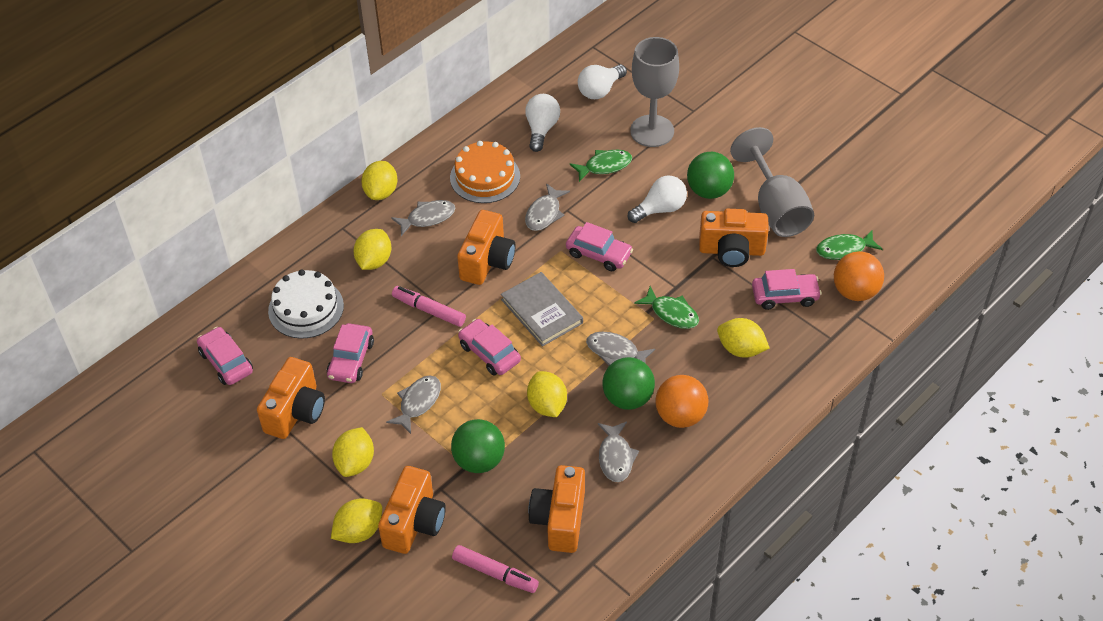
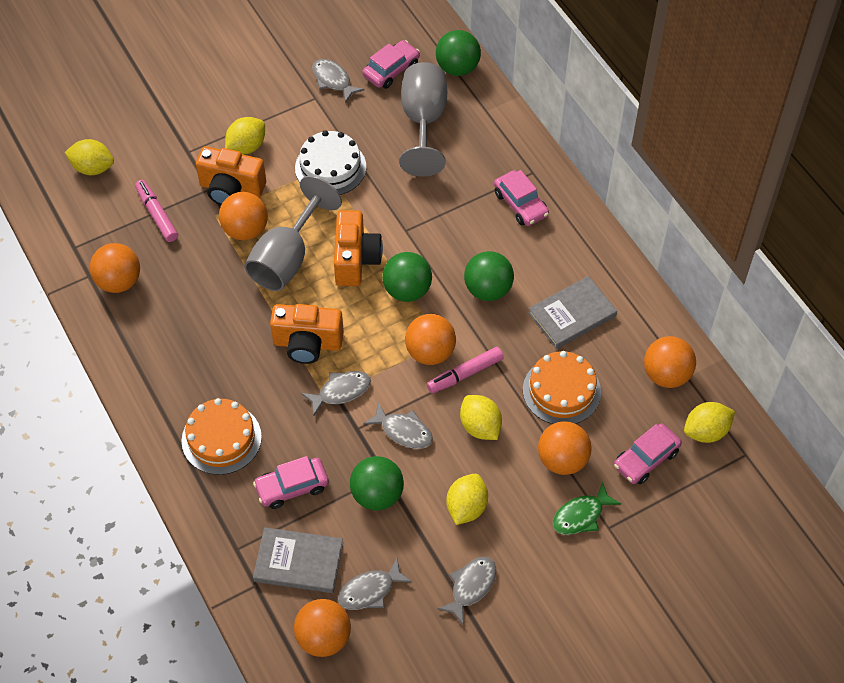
green ball: [451,419,505,473] [602,357,655,410] [687,152,734,199] = 3 -> [350,456,404,511] [382,252,432,302] [436,30,481,76] [464,251,514,301] = 4
green fish: [570,149,632,182] [634,286,699,329] [816,230,883,260] = 3 -> [553,482,621,535] = 1
grey book: [501,272,583,347] = 1 -> [253,527,343,593] [528,276,617,349] = 2
orange ball: [655,375,708,428] [834,251,884,301] = 2 -> [90,243,140,293] [219,192,268,240] [294,599,351,657] [405,314,456,365] [538,421,592,475] [644,336,696,388] = 6
orange cake: [450,141,520,203] = 1 -> [182,398,262,475] [523,351,601,424] = 2
orange camera: [257,357,325,439] [378,466,446,554] [457,210,515,285] [528,465,585,553] [699,209,769,267] = 5 -> [196,146,266,205] [270,304,344,364] [334,210,383,286] = 3
pink car: [197,327,253,385] [327,323,374,383] [458,319,521,376] [566,222,633,271] [752,269,822,310] = 5 -> [253,456,329,509] [362,40,420,89] [494,170,549,226] [614,423,682,484] = 4
white light bulb: [525,94,560,152] [578,64,627,99] [628,176,687,223] = 3 -> none = 0
yellow lemon: [331,498,382,543] [332,427,374,477] [354,229,391,270] [361,161,397,200] [527,371,567,417] [717,318,769,358] = 6 -> [64,139,114,175] [225,117,265,155] [446,474,488,525] [460,395,502,440] [684,402,735,443] = 5

